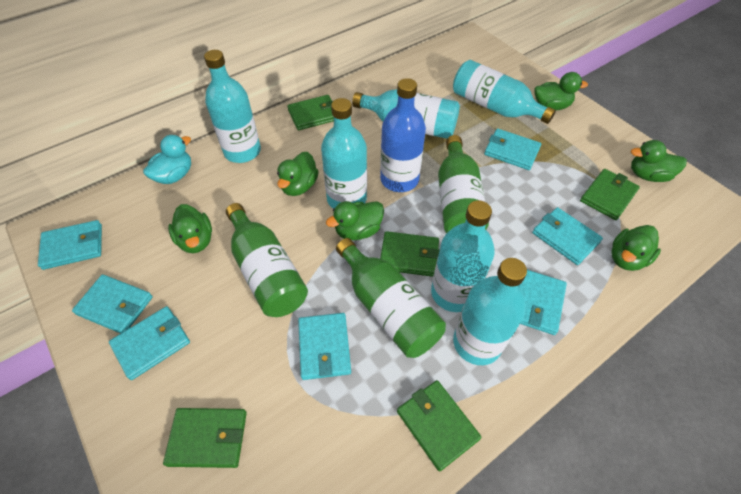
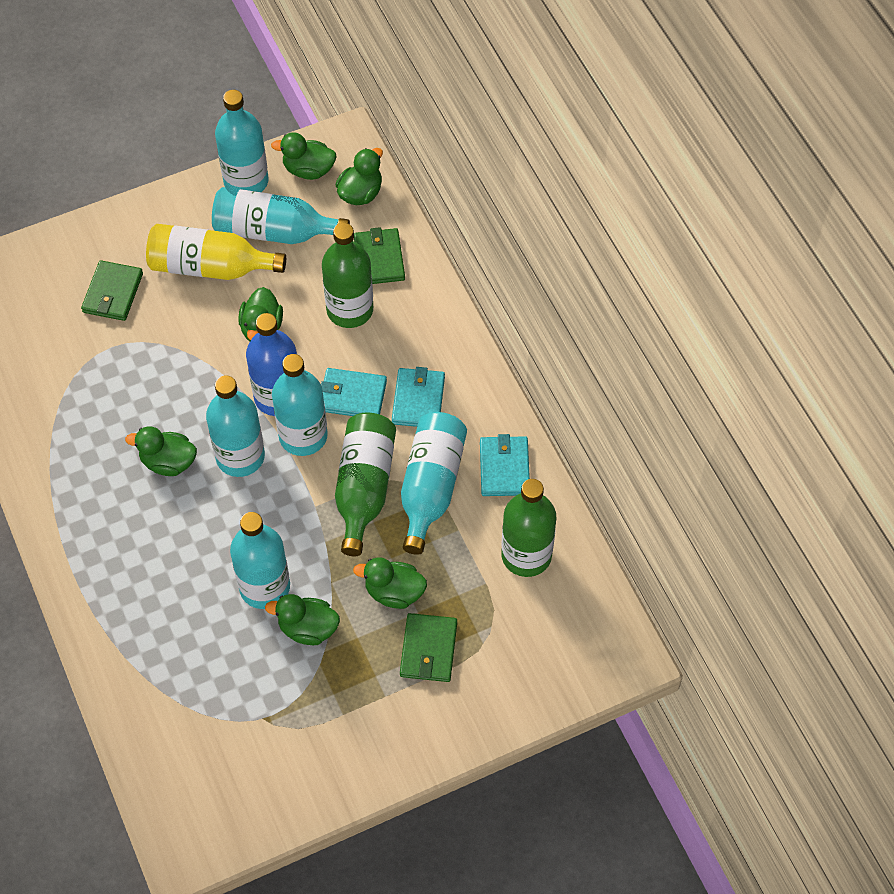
green wallet: [163,408,247,468] [287,95,334,131] [380,231,440,277] [397,380,481,471] [580,169,640,220] = 5 -> [81,260,143,321] [354,227,405,284] [400,613,457,682] = 3
turquoise duck: [143,135,191,184] = 1 -> none = 0
turquoise wallet: [38,220,102,270] [72,274,153,334] [109,306,190,380] [298,313,351,380] [484,128,541,170] [518,270,567,335] [532,207,603,265] = 7 -> [321,368,387,416] [392,367,445,427] [480,434,530,496] = 3
yellow bottle: none = 0 -> [146,224,286,280] = 1

